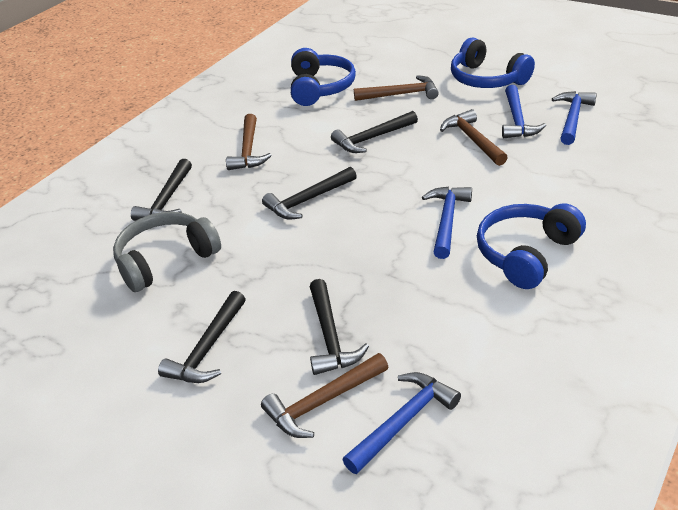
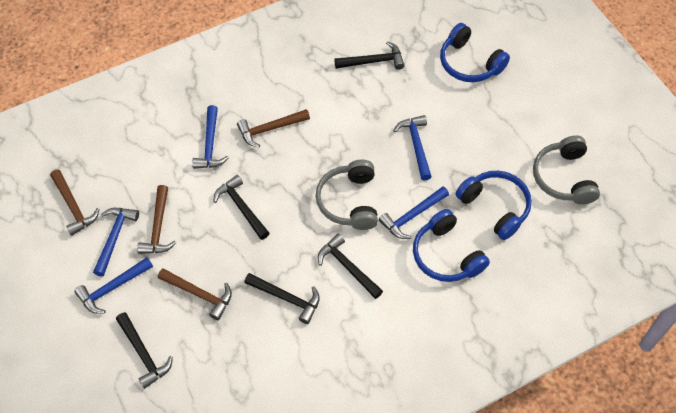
blue hammer: [342,372,461,474] [422,186,472,259] [502,85,546,138] [552,91,597,145] = 4 -> [74,257,153,314] [93,208,139,277] [192,105,229,169] [379,186,449,239] [394,115,432,180] = 5
grey headphones: [113,212,221,292] = 1 -> [316,160,378,230] [533,135,600,205] = 2

